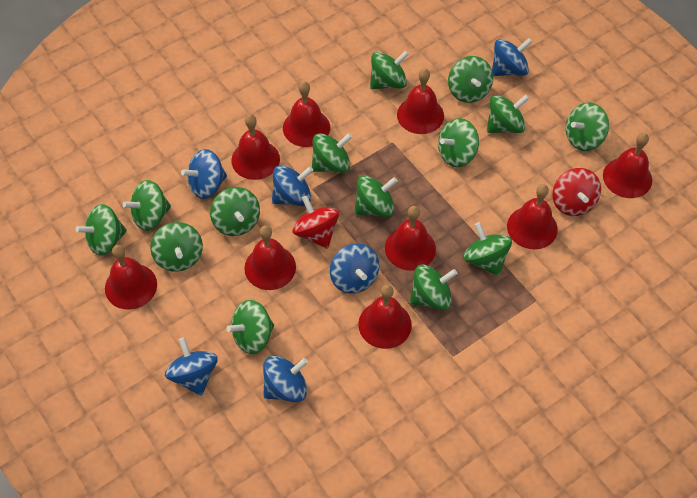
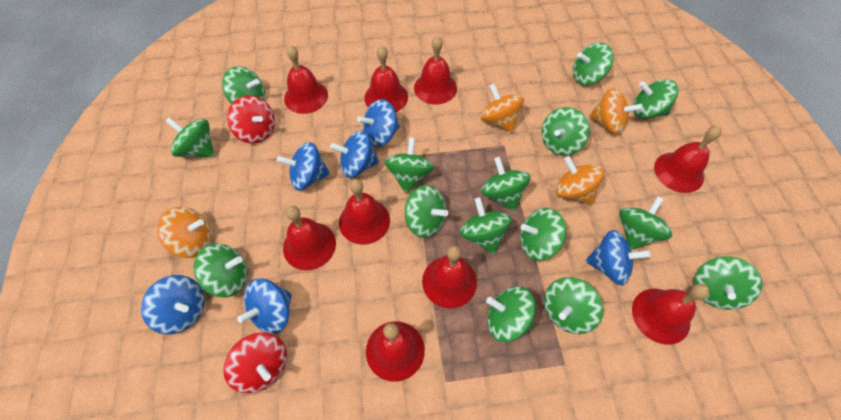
green spinning top: [76,204,127,256] [122,180,171,231] [150,222,203,272] [210,187,260,236] [226,300,274,354] [312,133,352,173] [354,175,398,217] [370,50,409,89] [410,264,458,310] [438,118,479,167] [448,56,493,103] [463,222,512,276] [487,95,529,133] [566,102,609,151] = 14 -> [165,117,214,157] [194,243,248,297] [222,66,265,104] [385,137,434,193] [405,185,448,238] [460,197,512,254] [481,157,530,211] [486,286,536,342] [520,208,566,261] [542,107,590,156] [544,277,603,334] [573,43,614,85] [619,196,672,250] [633,79,679,119] [694,256,762,310] = 15
orange spinning top: none = 0 -> [157,207,212,258] [481,84,524,133] [555,156,604,205] [589,88,643,135] = 4

